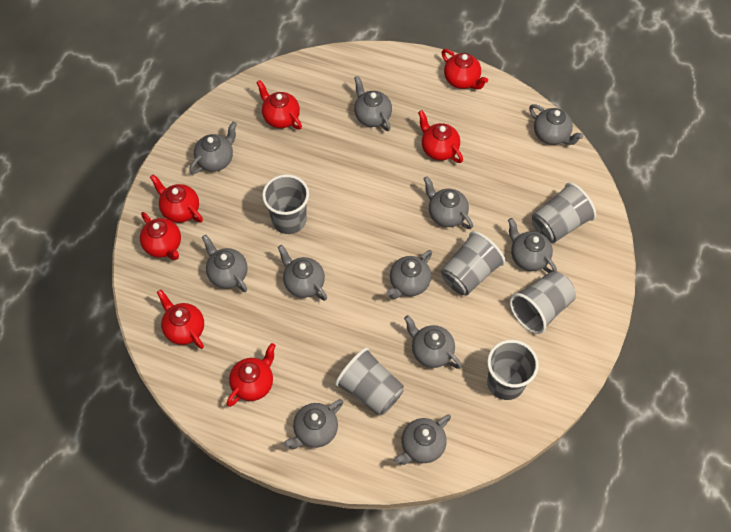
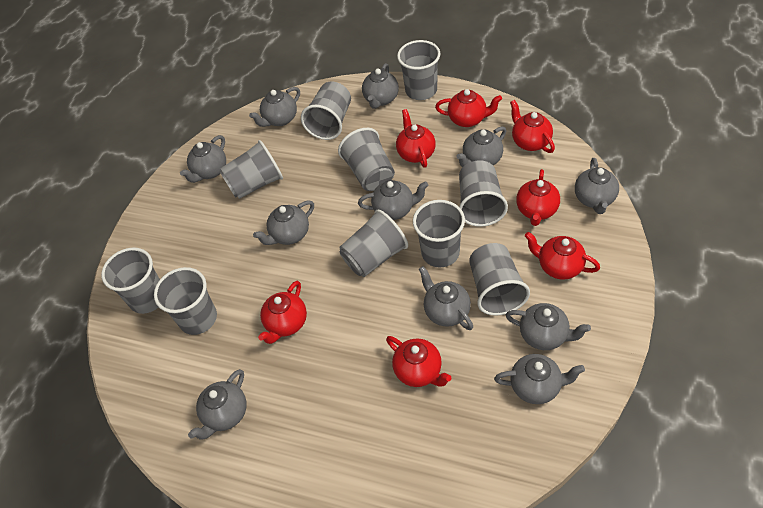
grey cup: [262,174,309,234] [335,348,404,416] [441,231,505,295] [487,340,539,400] [510,271,576,334] [532,182,596,243] = 6 -> [101,247,160,314] [154,267,217,335] [220,140,283,199] [301,81,351,140] [338,128,395,191] [339,210,408,277] [397,40,440,100] [413,200,465,267] [459,160,508,227] [469,243,530,316] = 10

